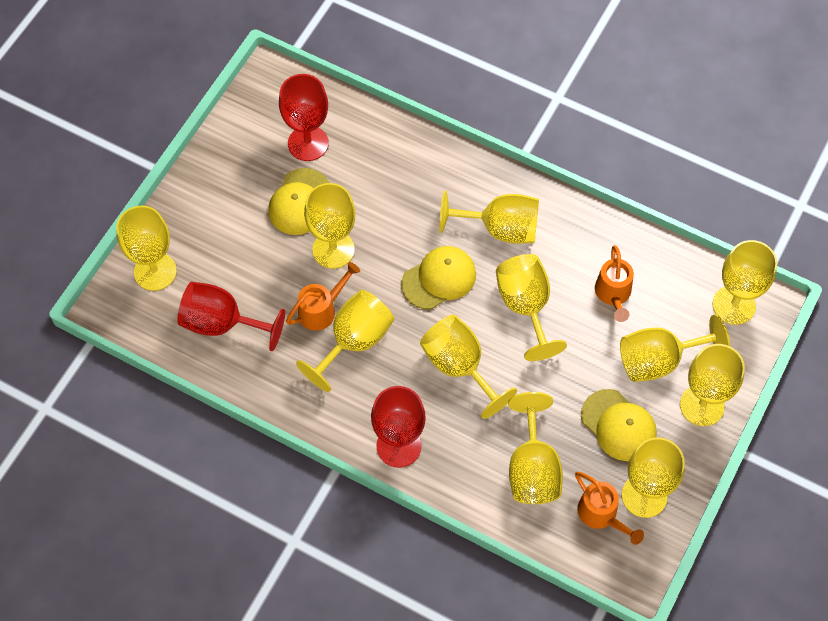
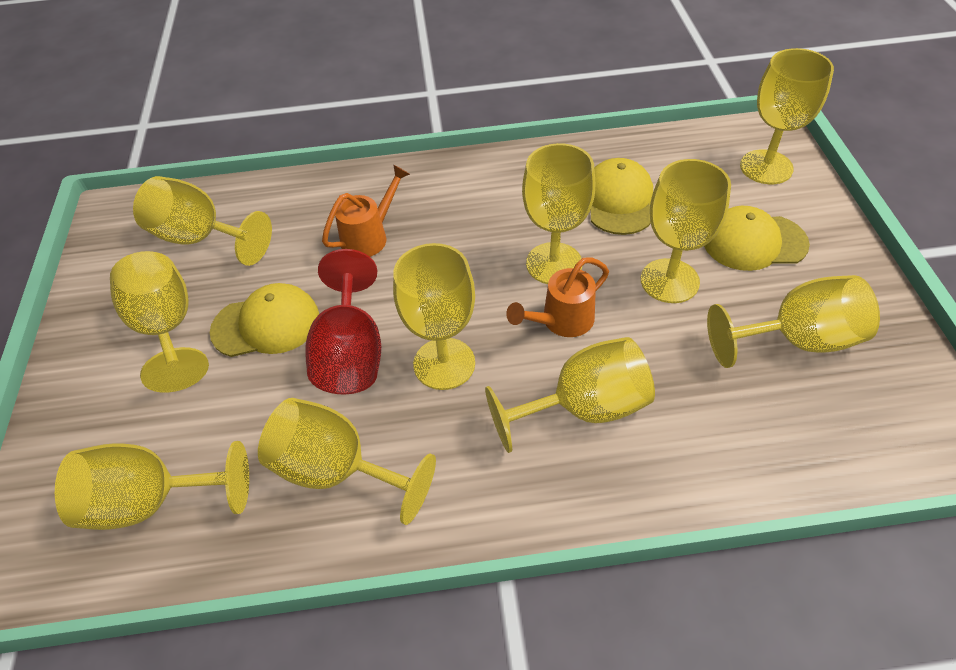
orange watering can: [286,262,360,331] [575,472,644,545] [595,245,634,322] = 3 -> [322,165,410,257] [506,257,609,337] = 2
red goblet: [177,282,285,351] [279,74,329,161] [371,386,426,468] = 3 -> [305,249,381,394] = 1
yellow goblet: [116,205,177,291] [296,290,394,392] [304,183,356,269] [420,315,517,419] [440,191,539,244] [496,254,567,361] [508,392,563,504] [620,314,730,382] [622,437,685,518] [680,344,745,426] [712,240,777,325] = 11 -> [55,441,249,530] [110,251,209,392] [133,176,272,266] [258,398,436,525] [393,243,475,390] [485,337,655,453] [522,143,595,284] [641,159,731,303] [707,275,880,368] [740,48,834,184] = 10

